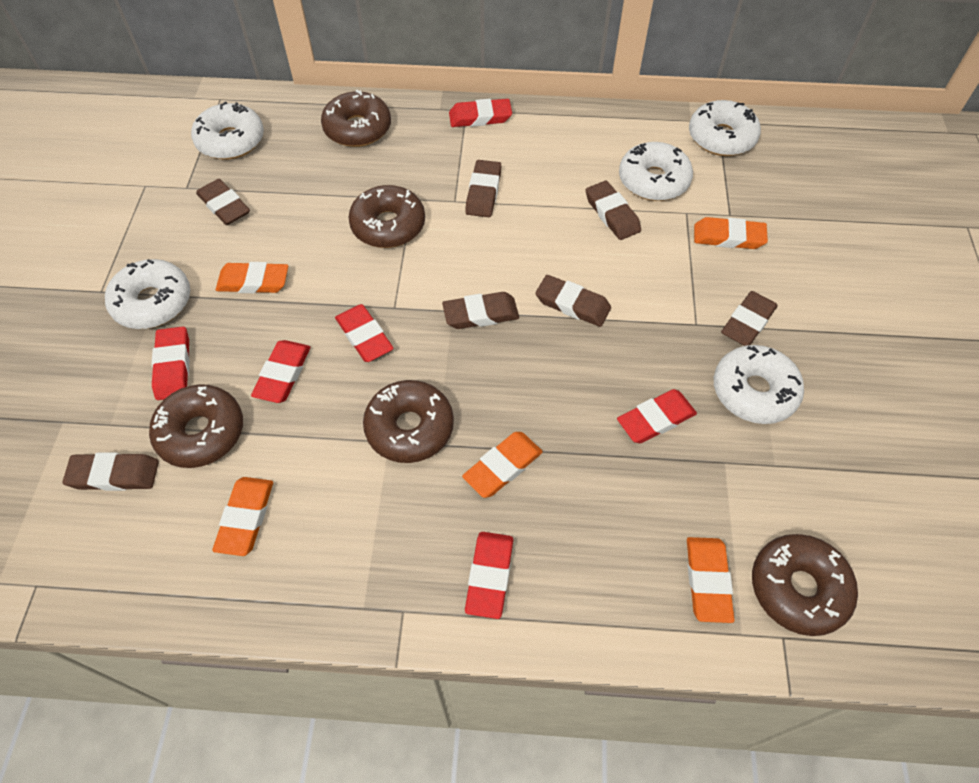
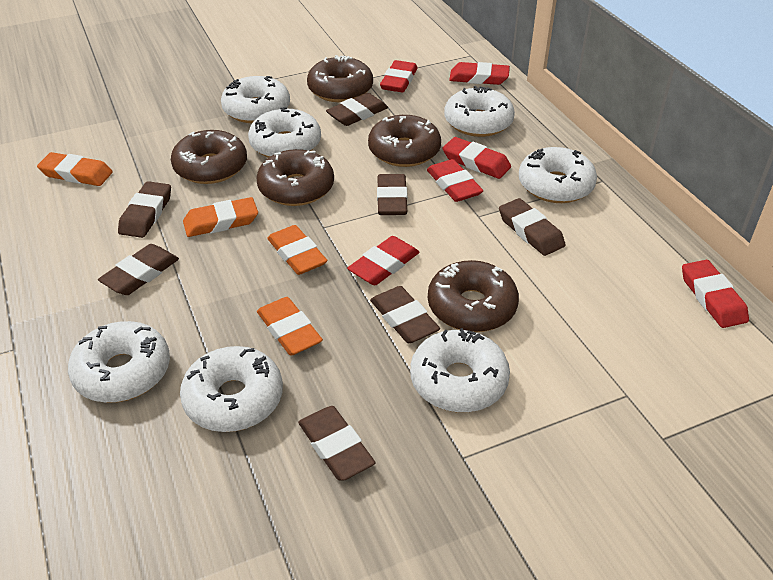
orange eraser: [212,477,273,556] [216,262,288,293] [462,432,543,498] [687,537,734,623] [694,217,768,249] = 5 -> [37,152,113,186] [183,197,258,237] [257,297,323,356] [267,225,328,275] = 4
white donut: [105,259,190,329] [191,101,264,159] [619,142,693,201] [689,100,761,156] [714,345,804,424] = 5 -> [68,321,170,403] [180,346,283,432] [221,76,290,123] [248,107,321,158] [410,328,510,412] [444,86,515,137] [519,147,597,203] = 7

